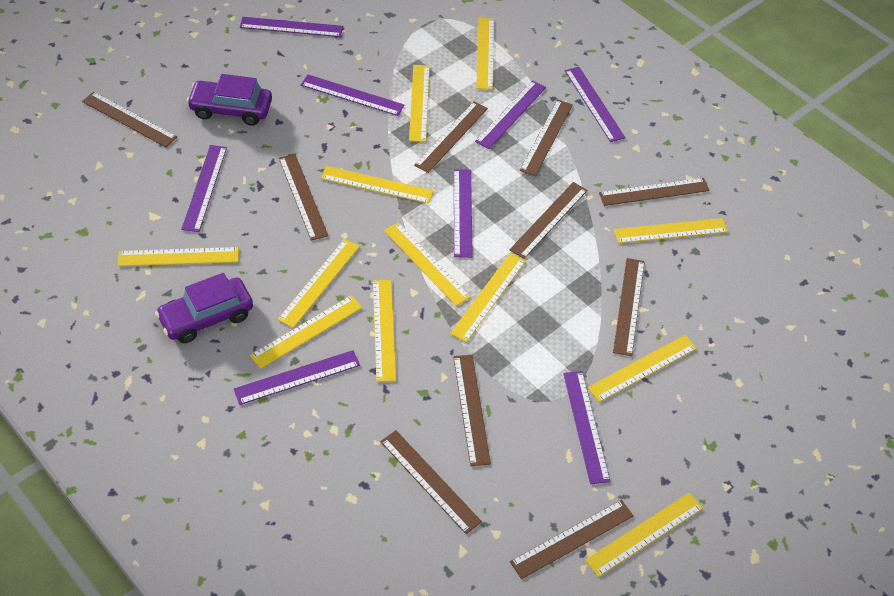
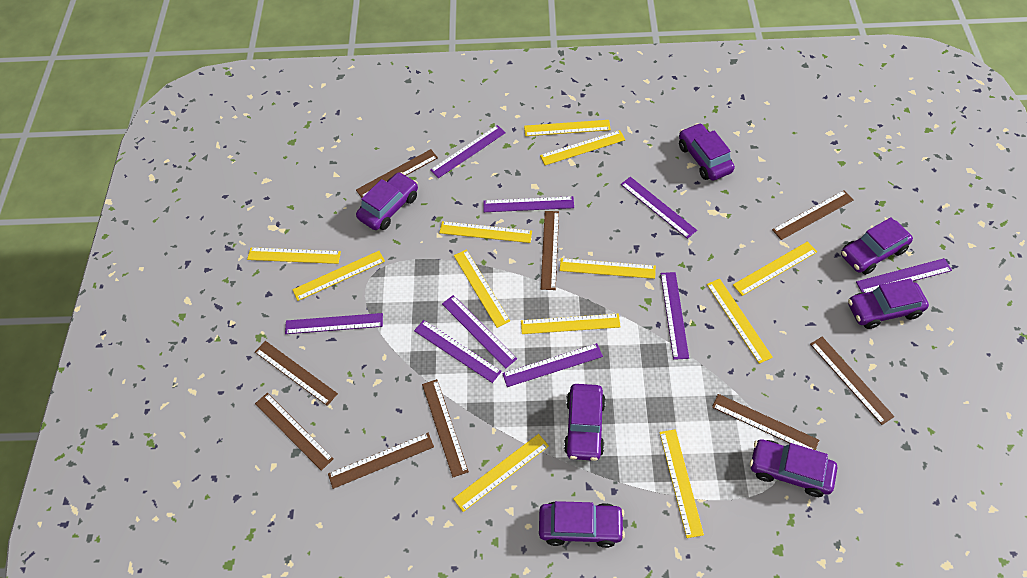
brown ruler: [82,92,177,147] [279,154,328,241] [380,430,482,534] [414,101,488,173] [453,355,491,466] [509,182,588,259] [510,500,634,579] [520,99,573,176] [599,178,710,206] [613,258,645,356] = 10 -> [255,341,338,406] [255,393,334,471] [328,433,434,489] [356,149,438,198] [422,379,469,477] [541,211,559,290] [712,394,819,450] [772,190,854,240] [810,337,894,425] = 9
purple car: [155,273,253,343] [186,74,272,126] = 2 -> [356,172,418,230] [539,501,625,548] [564,384,606,461] [679,123,735,180] [750,439,837,497] [841,217,913,275] [848,278,929,329] = 7
purple ruler: [181,145,227,232] [234,350,360,405] [240,17,343,37] [301,74,404,116] [454,169,473,258] [475,80,546,149] [563,371,610,484] [565,67,625,142] = 8 -> [285,313,383,334] [414,320,502,383] [430,125,506,178] [442,295,517,369] [483,196,574,212] [502,343,603,387] [621,177,697,239] [661,272,689,360] [856,258,952,293] = 9

